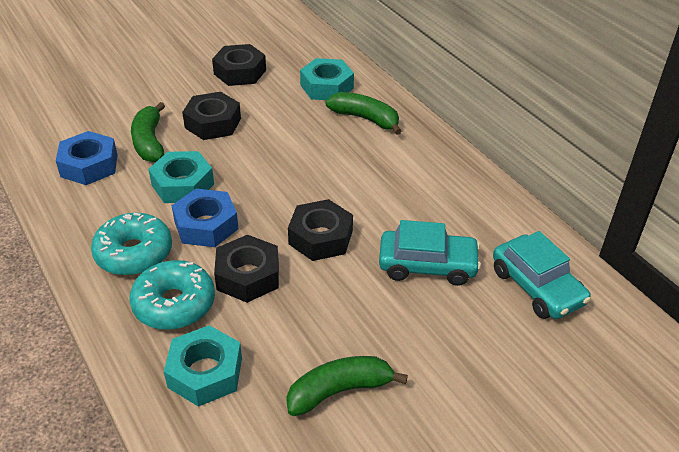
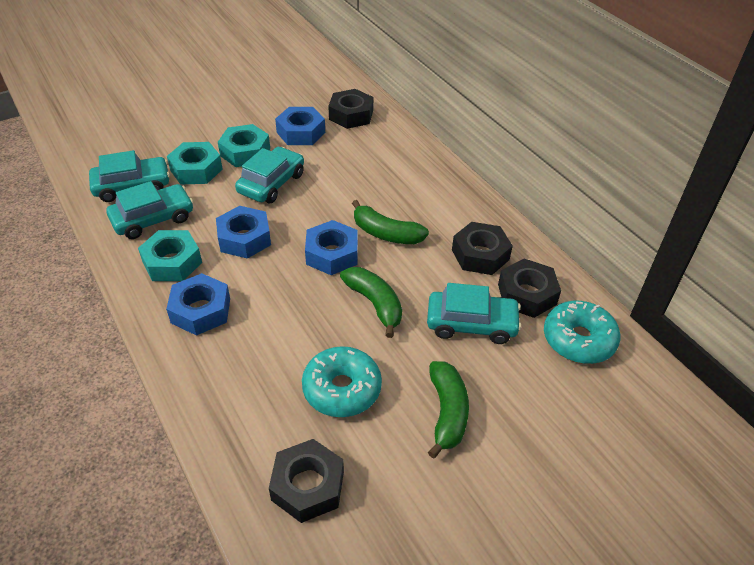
blue nut: [56,131,118,185] [171,189,239,247] = 2 -> [166,273,230,336] [216,206,271,259] [275,107,325,145] [305,220,358,275] = 4
turquoise car: [379,220,481,286] [493,231,591,319] = 2 -> [89,150,170,202] [106,181,193,239] [235,147,304,203] [427,283,522,344] = 4

